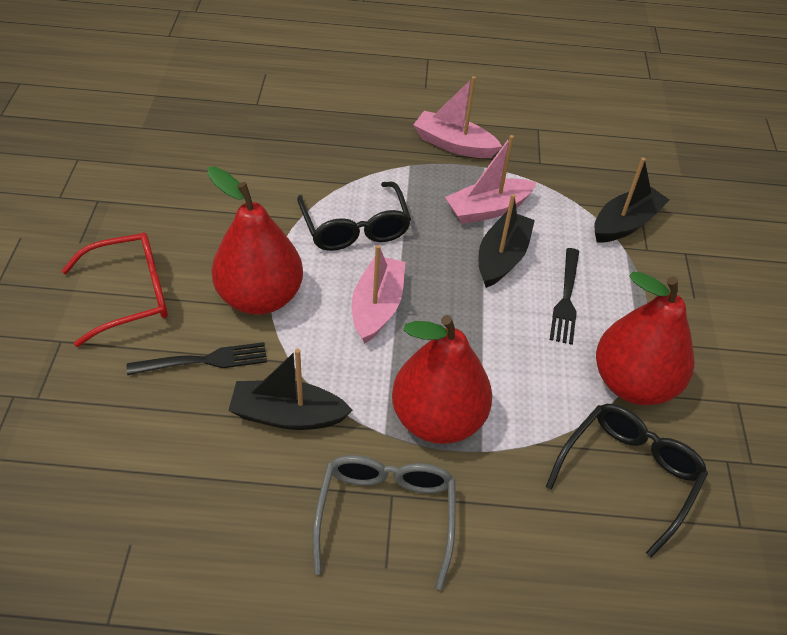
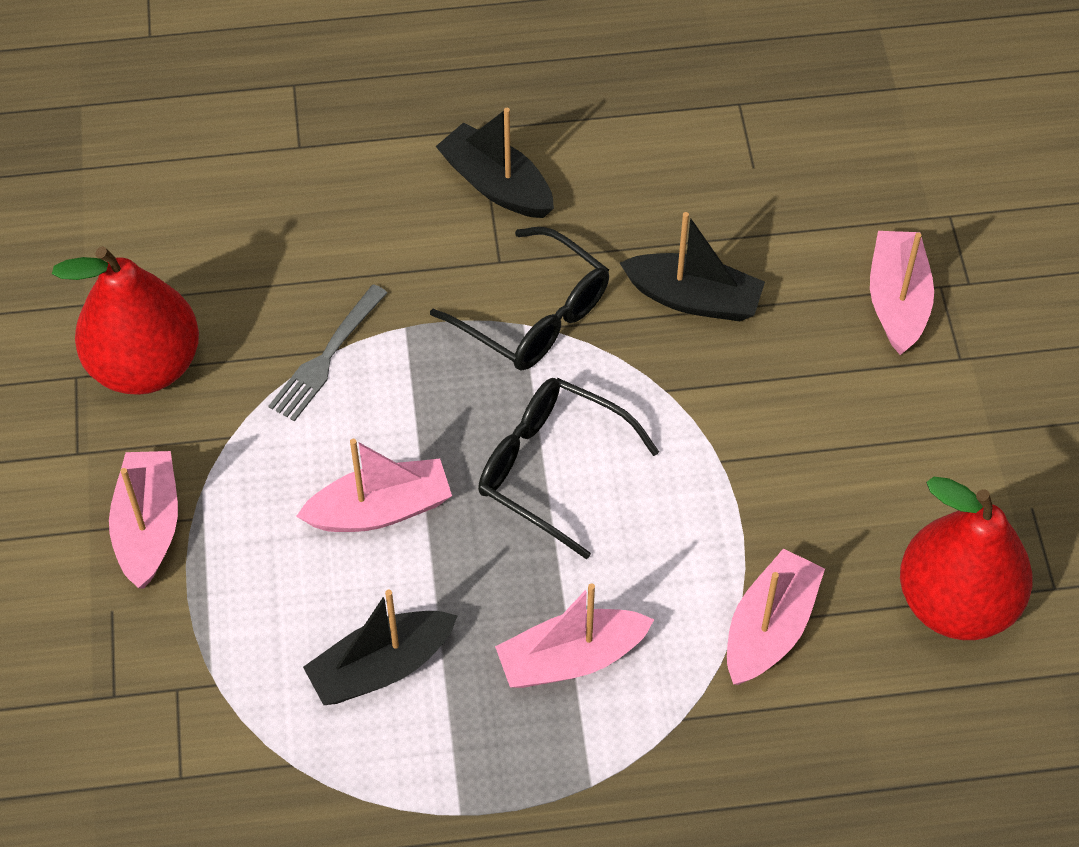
black fork: [127,342,267,375] [550,248,579,345] = 2 -> none = 0
grey fork: none = 0 -> [269,284,387,421] = 1
grey glasses: [312,455,456,590] = 1 -> none = 0
pink boat: [352,245,405,344] [413,76,502,158] [445,135,536,224] = 3 -> [109,451,178,589] [296,439,452,532] [495,583,654,688] [727,549,825,685] [870,231,934,355] = 5
red glasses: [61,232,168,347] = 1 -> none = 0
red pear: [207,166,303,315] [392,315,492,444] [596,272,694,405] = 3 -> [52,246,199,395] [900,477,1033,640] = 2

